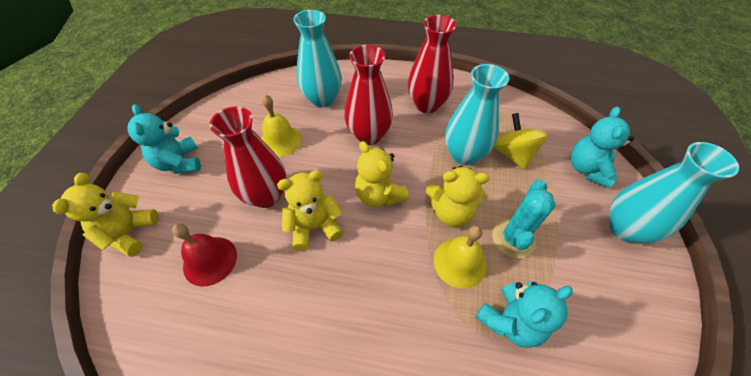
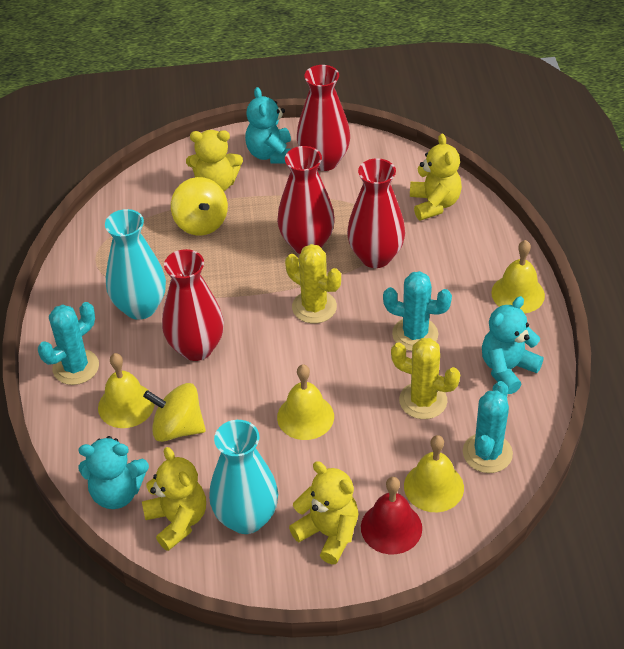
red vase: [209,106,286,208] [344,45,393,145] [408,15,456,113] = 3 -> [162,249,224,361] [277,146,335,254] [297,65,350,171] [347,158,405,268] = 4
turquoise cactus: [492,179,556,258] = 1 -> [38,302,99,385] [383,271,452,351] [463,381,513,473] = 3
turquoise vase: [293,10,342,108] [445,64,509,165] [609,142,739,243] = 3 -> [105,209,166,320] [209,420,278,534] = 2
yellow bell: [261,95,302,157] [434,225,487,289] = 2 -> [98,353,154,428] [277,364,334,440] [404,435,464,512] [491,240,545,314] = 4
yellow cactus: none = 0 -> [285,244,341,324] [391,338,460,419] = 2
yellow spinning top: [494,113,548,170] = 1 -> [143,383,206,442] [171,177,228,236] = 2

